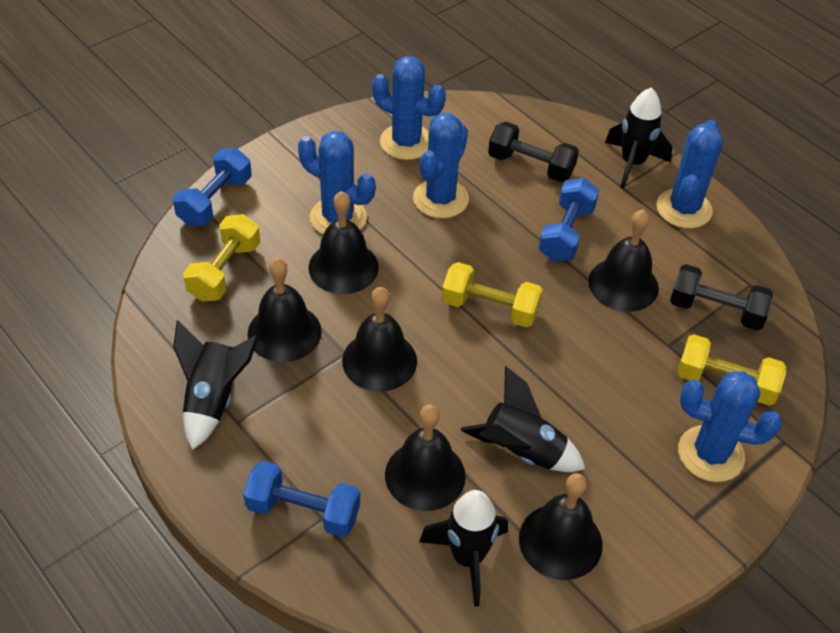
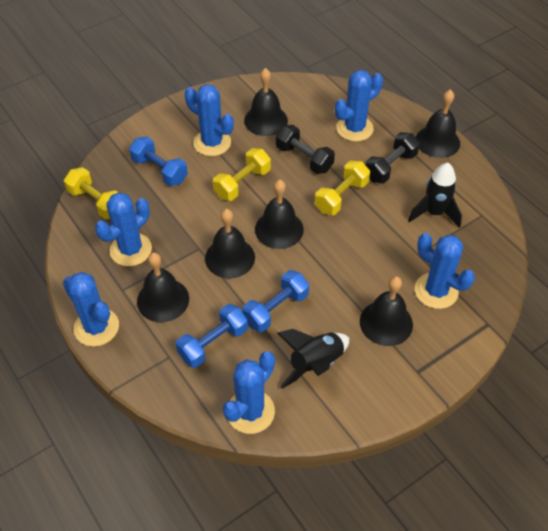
black rocket: [173,320,259,450] [419,490,508,607] [460,366,586,472] [605,87,672,189] = 4 -> [277,329,349,389] [408,163,462,228] = 2
blue cactus: [298,131,375,235] [372,56,446,160] [413,113,469,219] [656,120,723,229] [678,371,782,482] = 5 -> [63,272,119,347] [95,192,152,266] [185,84,234,156] [223,352,275,434] [335,70,383,142] [415,233,475,309] = 6

